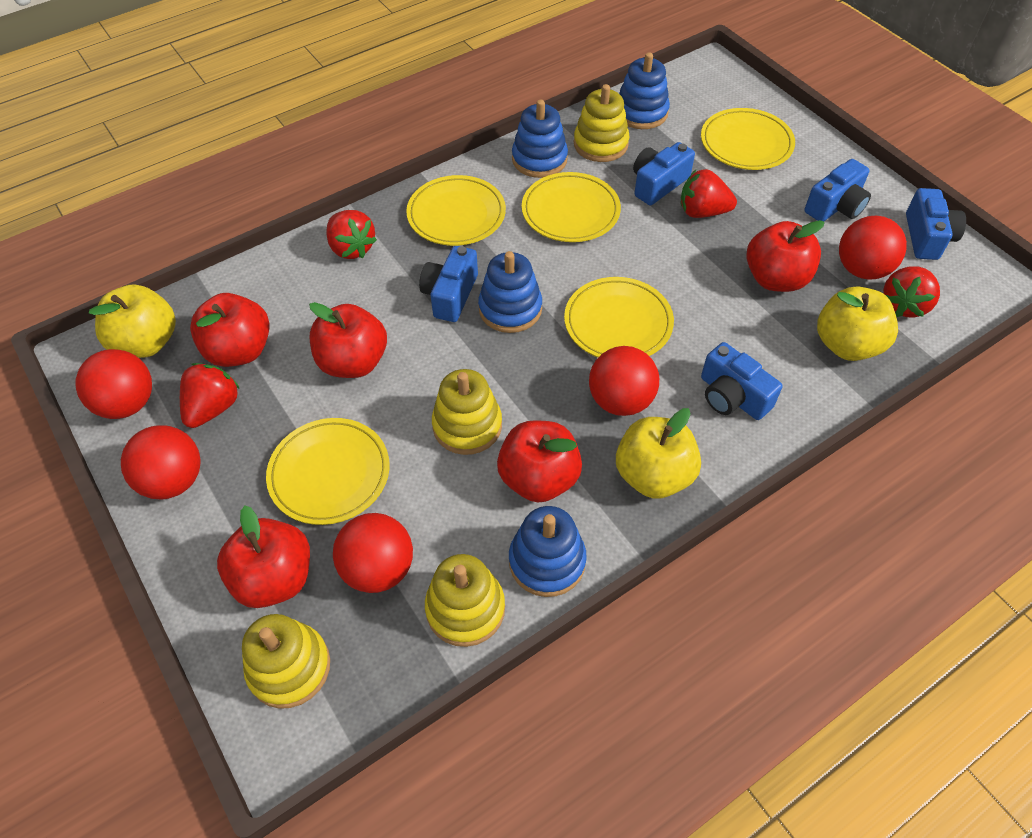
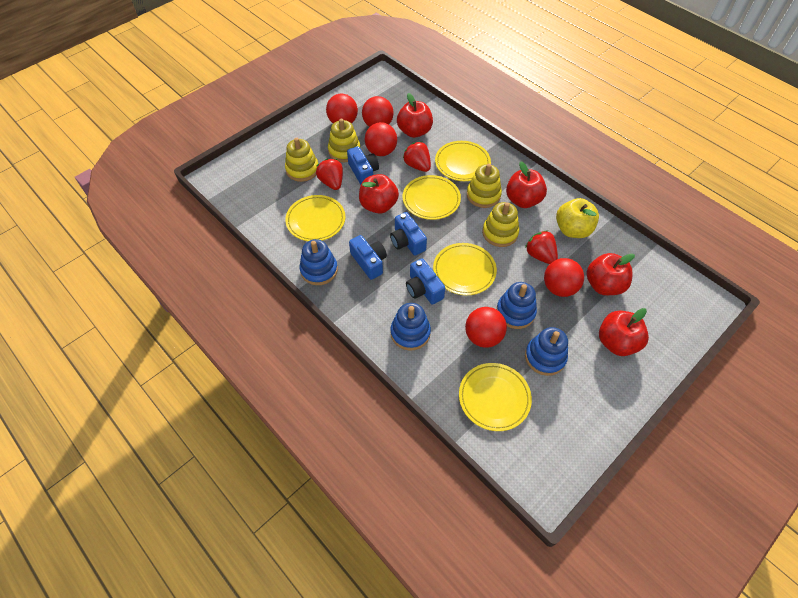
blue camera: [419,246,478,322] [633,142,695,205] [701,342,783,420] [805,159,871,221] [906,188,966,260] = 5 -> [347,146,379,185] [349,235,387,280] [390,212,427,256] [406,258,445,305] = 4
red strawberry: [180,363,240,428] [326,210,377,259] [681,169,737,218] [883,266,940,318] = 4 -> [316,159,343,190] [403,142,431,172] [525,230,558,264] = 3
yellow apple: [89,284,176,358] [616,408,701,499] [817,286,898,361] = 3 -> [556,198,599,238] = 1

